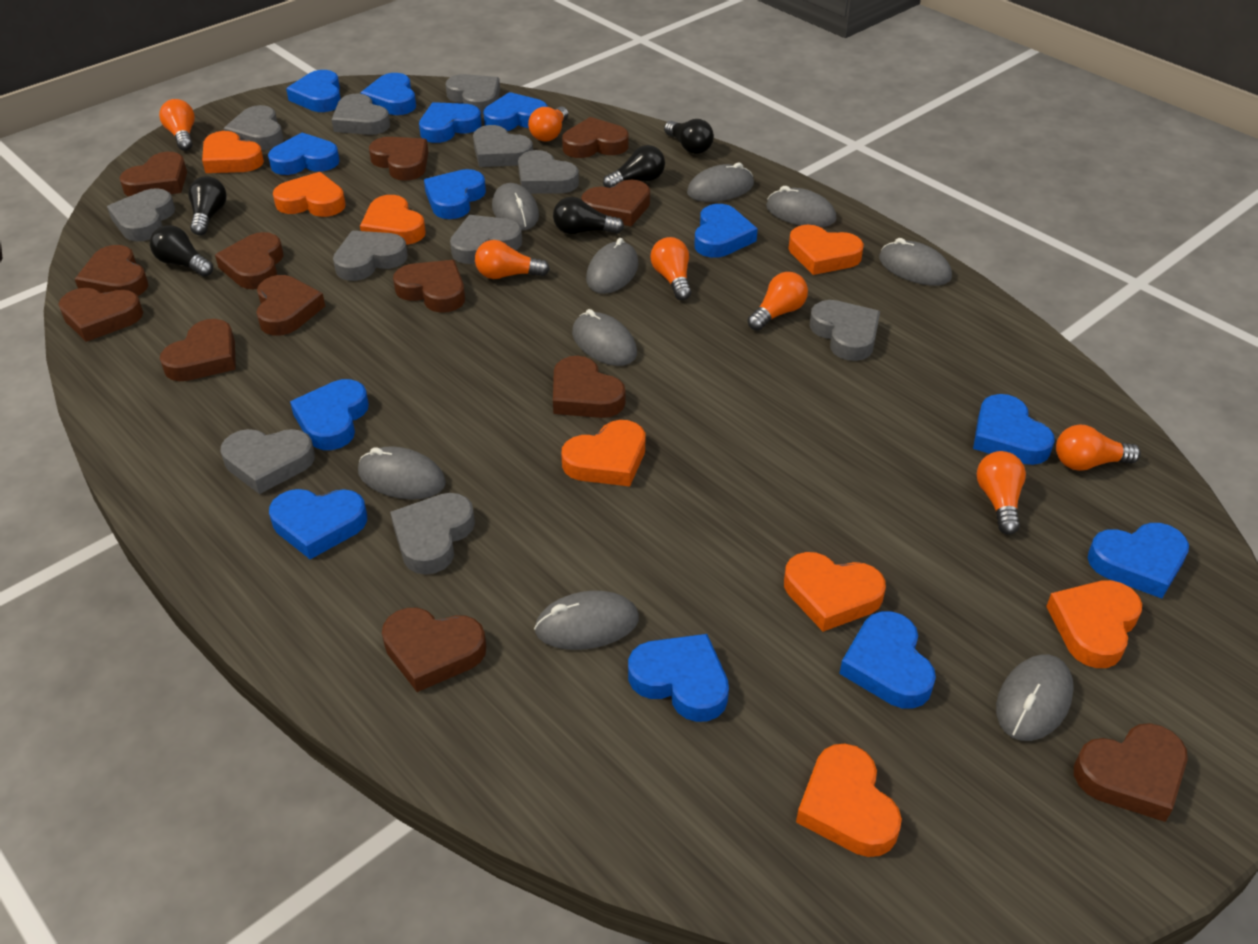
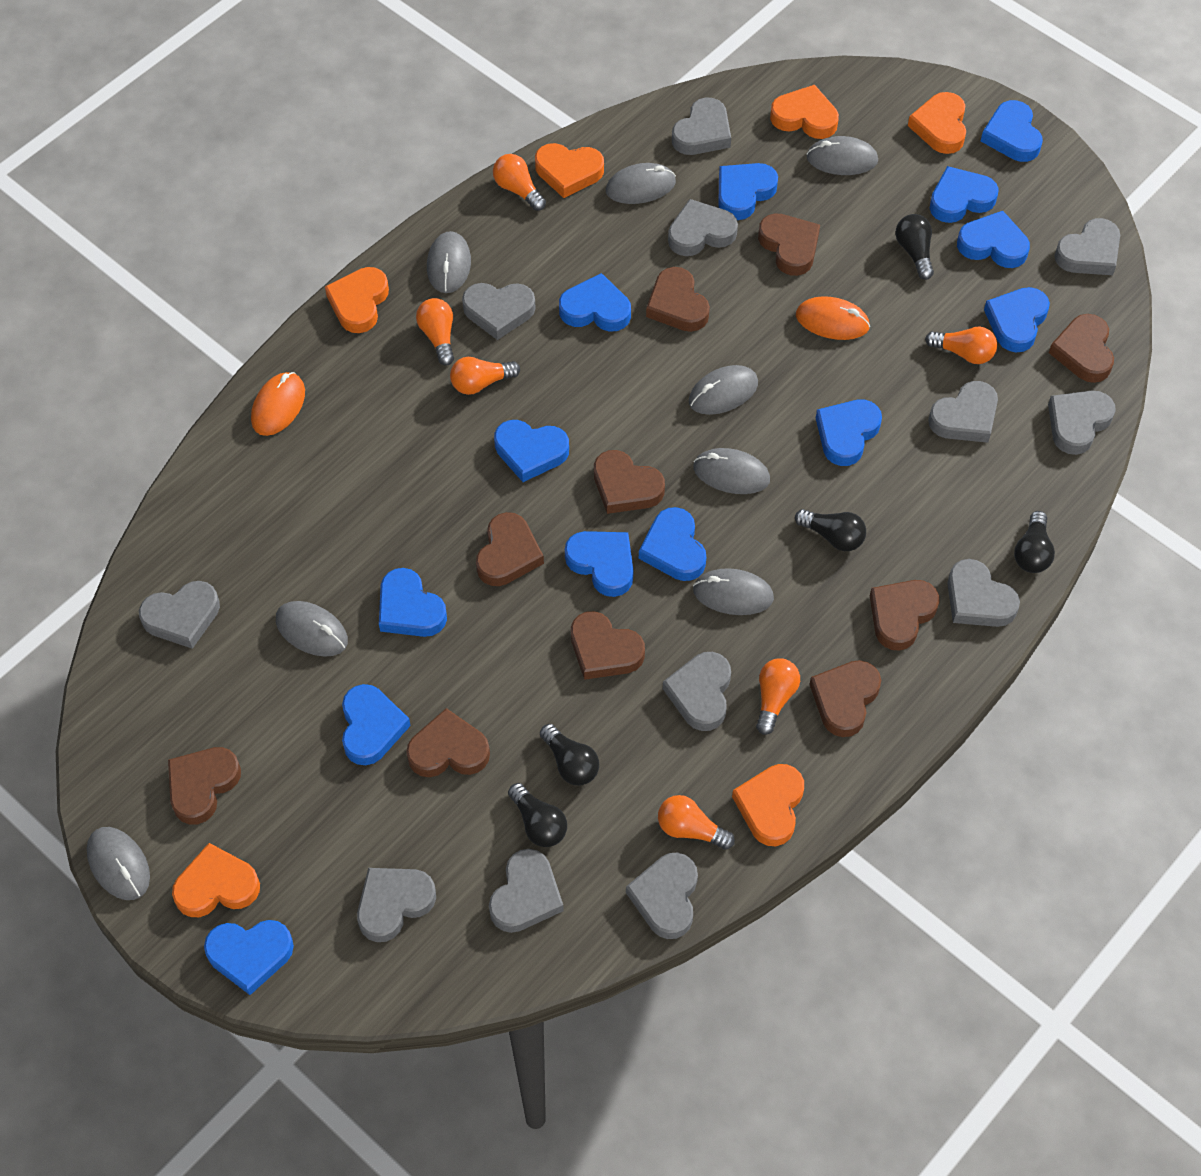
brown heart: [58,288,143,342] [75,245,148,296] [119,152,187,197] [160,319,236,381] [215,232,283,289] [256,275,325,335] [369,137,428,181] [382,608,486,692] [393,260,465,313] [553,356,625,418] [562,117,629,158] [581,180,650,226] [1074,723,1188,822] = 13 -> [168,747,241,825] [406,708,490,777] [476,512,544,586] [571,611,645,680] [594,450,665,514] [646,267,710,332] [758,213,820,276] [809,660,881,737] [870,580,939,651] [1049,314,1114,383] = 10
grey heart: [107,188,175,242] [221,429,315,494] [223,105,283,150] [332,94,390,135] [333,231,408,281] [390,493,475,575] [446,74,500,114] [450,215,522,264] [473,125,533,167] [518,150,579,194] [809,300,880,361] = 11 -> [139,581,220,649] [357,868,436,942] [462,283,536,340] [489,849,564,933] [626,853,698,939] [663,652,731,731] [668,199,738,256] [672,98,731,155] [928,381,998,443] [947,559,1020,627] [1048,391,1115,455] [1054,218,1120,275] = 12
grey mouse: [358,446,446,499] [492,183,539,231] [534,591,639,650] [572,309,637,366] [586,238,639,294] [687,163,754,202] [766,186,837,227] [879,238,952,286] [996,655,1074,741] = 9 -> [87,827,150,900] [276,601,348,657] [427,231,471,293] [606,163,676,204] [689,365,758,415] [693,448,770,494] [693,568,774,615] [807,136,878,175] = 8
orange heart: [202,131,264,173] [273,172,346,217] [360,195,426,245] [561,420,645,486] [784,552,886,632] [789,225,864,275] [796,744,902,857] [1046,580,1142,668] = 8 -> [172,843,260,917] [325,267,389,333] [535,143,604,198] [732,764,804,846] [770,85,839,139] [908,92,966,154] = 6
orange light bulb: [159,99,195,151] [475,240,550,279] [528,106,568,142] [651,237,691,300] [748,272,808,331] [977,451,1026,535] [1056,425,1141,471] = 7 -> [416,298,454,366] [450,357,520,395] [493,154,546,211] [658,795,735,850] [756,658,800,735] [925,326,997,364] = 6
orange mouse: none = 0 -> [251,372,305,436] [796,296,870,340] = 2

